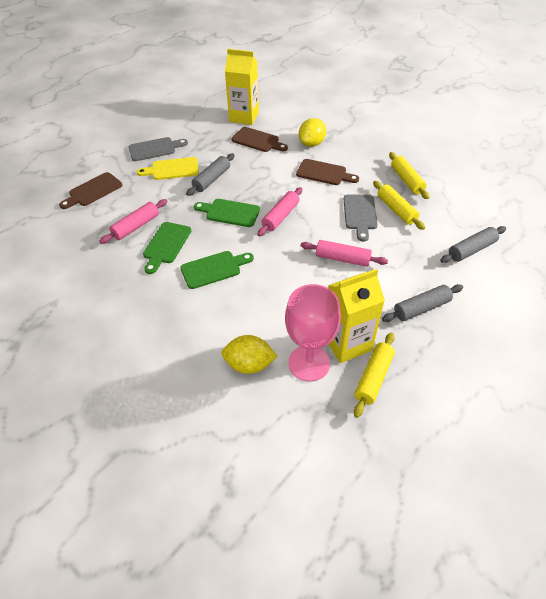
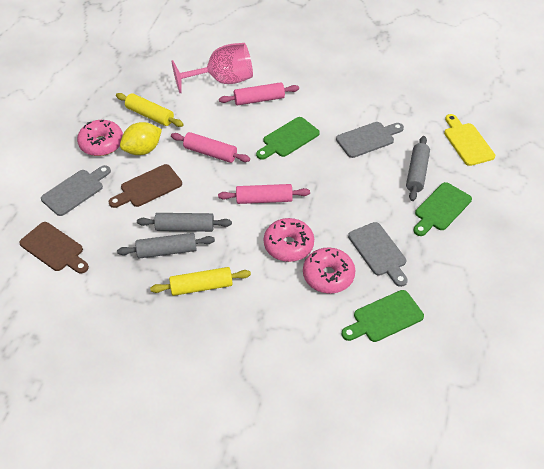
brown cutting board: [59,172,122,209] [231,127,288,152] [296,159,359,185] = 3 -> [19,222,89,274] [109,164,182,208] = 2
grey cutting board: [129,137,188,161] [344,194,378,242] = 2 -> [41,165,111,216] [336,122,404,158] [348,222,408,287] = 3
pink donut: none = 0 -> [77,120,123,156] [264,218,314,262] [303,248,355,294] = 3
yellow carton: [225,49,259,125] [328,269,385,363] = 2 -> none = 0
yellow lemon: [221,335,277,374] [299,118,326,147] = 2 -> [120,122,162,155] = 1
yellow rolling pin: [354,332,395,418] [373,181,425,230] [389,152,429,199] = 3 -> [116,93,184,127] [150,267,251,296] = 2

